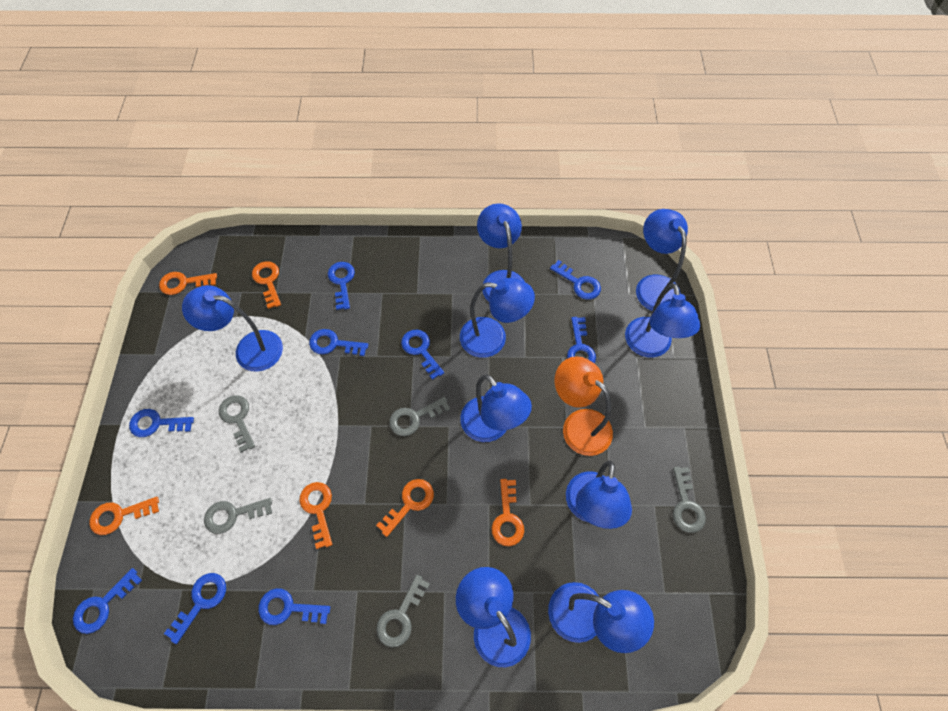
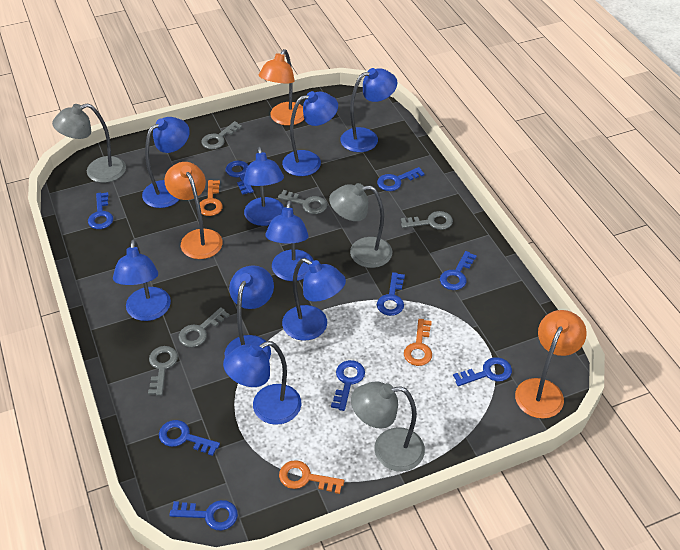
grey lamp: none = 0 -> [52,103,126,183] [329,183,392,268] [351,381,425,471] = 3
orange key: [89,497,159,535] [159,272,217,295] [252,261,281,309] [299,482,332,549] [376,479,434,537] [492,479,524,546] = 6 -> [200,180,223,216] [279,460,344,494] [404,319,432,366] = 3
orange lamp: [554,356,613,456] = 1 -> [164,162,223,259] [259,49,304,126] [515,310,587,419] = 3

